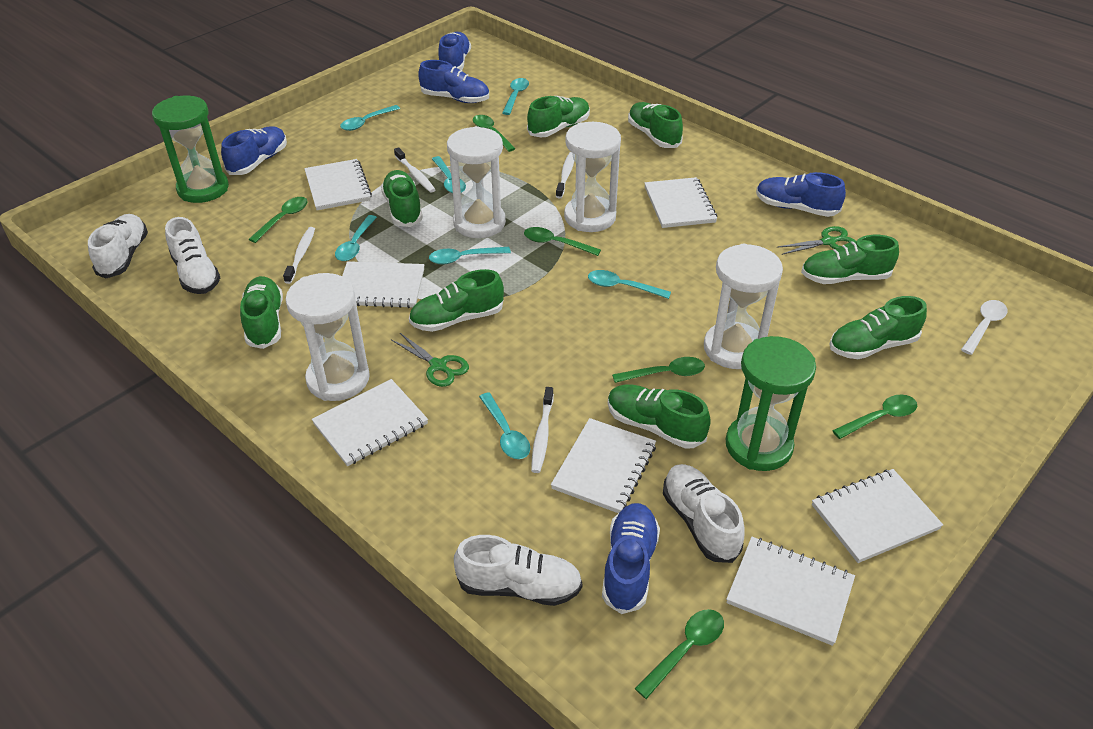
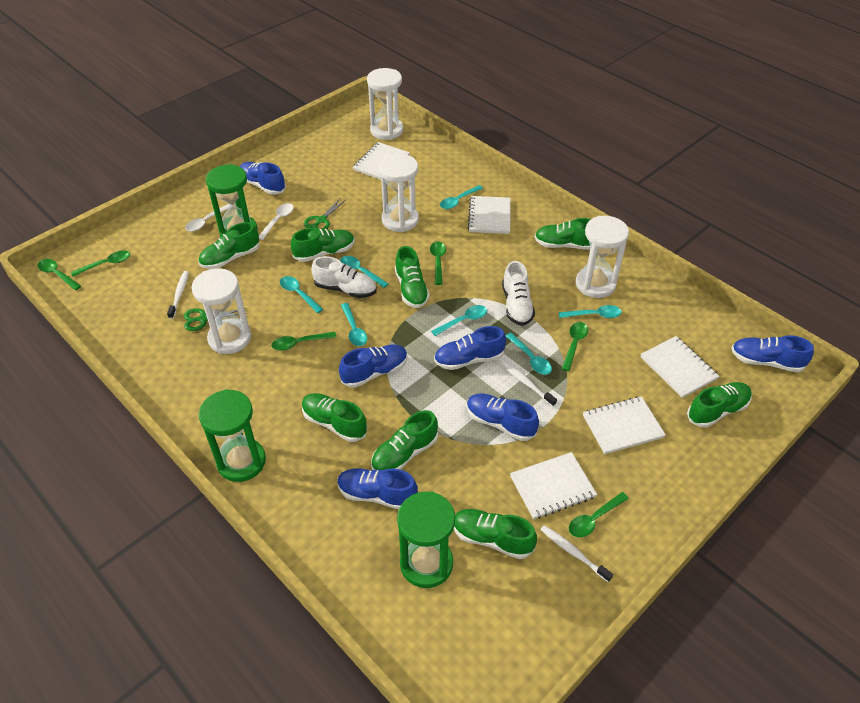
blue shoe: [221,126,287,175] [418,60,489,103] [438,32,471,70] [602,503,660,614] [756,172,846,217] = 5 -> [239,162,286,195] [337,468,418,509] [339,345,408,388] [434,326,506,370] [467,394,539,441] [731,335,814,372] = 6
green hourglass: [152,96,229,203] [726,336,816,471] = 2 -> [199,389,266,482] [206,164,258,237] [397,491,455,588] = 3
white notebook: [304,159,372,210] [312,379,428,466] [342,261,425,308] [551,418,656,513] [644,177,717,228] [726,537,855,646] [812,469,943,563] = 7 -> [353,142,410,180] [468,196,511,234] [510,452,597,519] [583,396,666,454] [641,336,719,398] = 5
white shoe: [88,214,148,278] [165,217,220,294] [454,535,582,606] [663,464,745,563] = 4 -> [311,256,377,298] [502,261,535,326] = 2
white spoon: [961,300,1007,355] = 1 -> [185,204,230,232] [259,203,293,240] = 2
white toothbrush: [283,227,315,284] [394,147,435,193] [531,387,554,473] [556,152,574,198] = 4 -> [167,271,189,319] [501,361,557,407] [540,525,613,582] = 3

